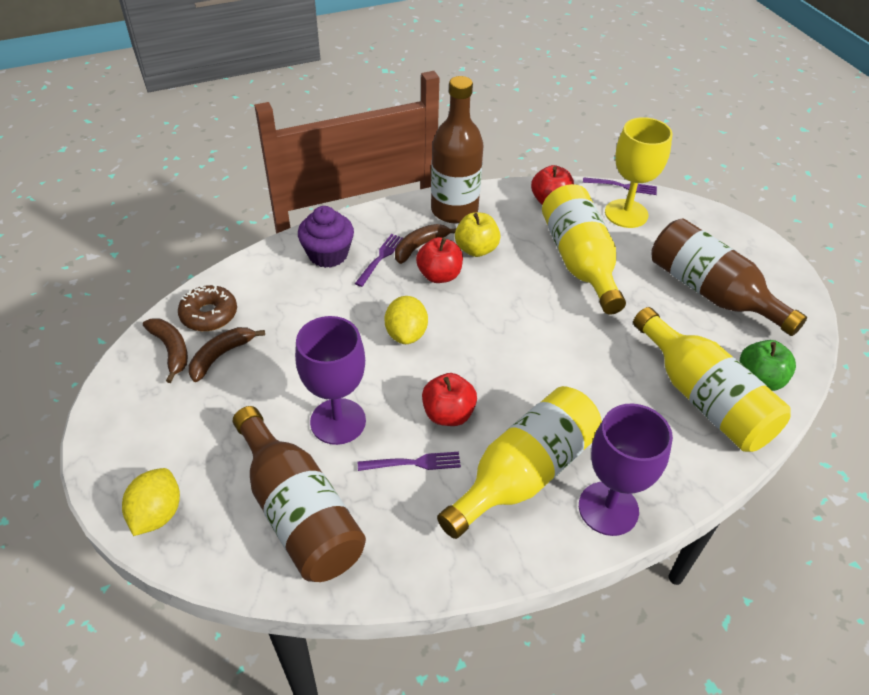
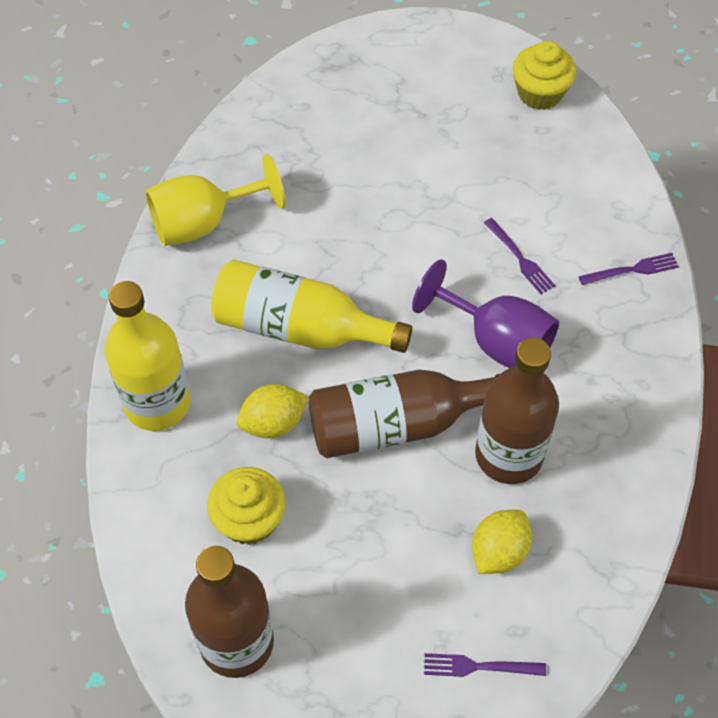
brown banana: [143,318,188,383] [189,327,265,382] [395,224,456,264] = 3 -> none = 0
brown donut: [178,284,237,331] = 1 -> none = 0
green apple: [740,340,796,391] = 1 -> none = 0
purple cupcake: [298,206,354,268] = 1 -> none = 0
purple goblet: [295,316,366,445] [579,403,673,536] = 2 -> [412,259,559,368] = 1
red apple: [416,237,463,283] [422,373,477,426] [531,165,574,205] = 3 -> none = 0
yellow apple: [455,212,501,257] = 1 -> none = 0
yellow bottle: [437,386,602,539] [542,184,626,315] [633,307,790,452] = 3 -> [105,281,191,431] [211,260,412,353] = 2
yellow cupcake: none = 0 -> [207,467,286,545] [513,41,576,110] = 2

